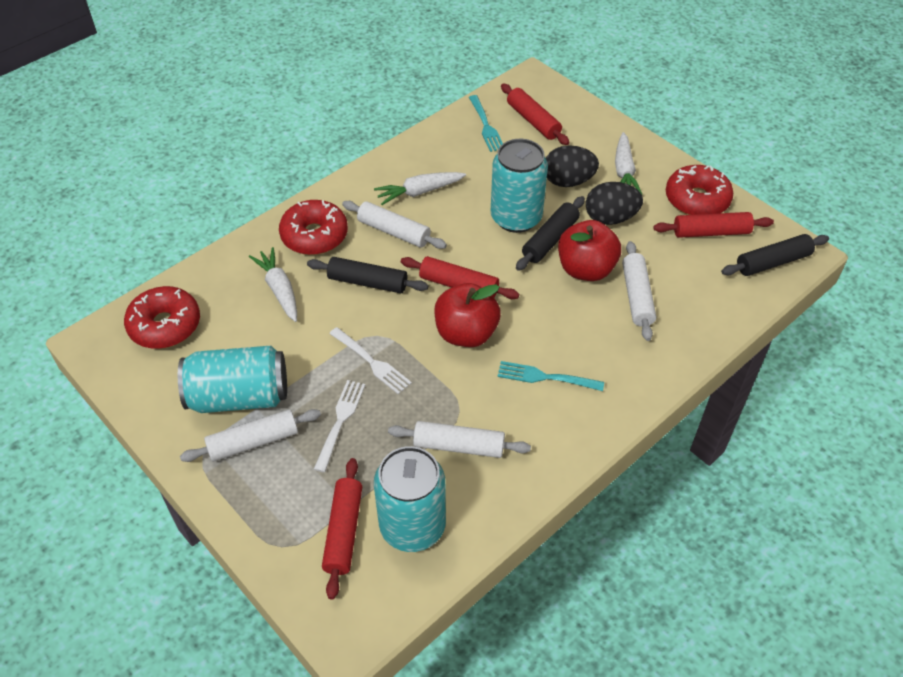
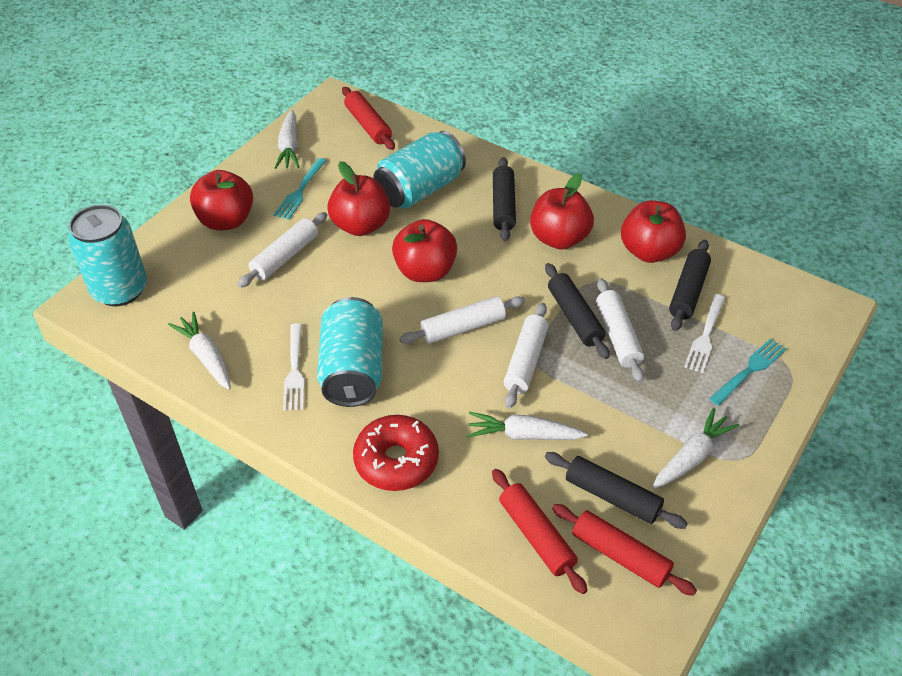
black egg: [546,145,599,187] [586,182,643,225] = 2 -> none = 0
black rolling pin: [307,257,428,293] [516,196,585,271] [721,234,829,276] = 3 -> [493,157,516,241] [545,263,610,359] [545,452,688,529] [669,240,711,331] = 4
red apple: [434,283,501,347] [558,220,621,281] = 2 -> [190,170,253,230] [327,161,390,236] [392,219,457,282] [530,173,594,249] [621,200,686,263] = 5
red donut: [124,286,200,349] [279,200,348,255] [666,165,733,215] = 3 -> [353,415,439,491] = 1
red rolling pin: [322,458,362,599] [401,256,519,299] [501,83,569,145] [653,212,774,238] = 4 -> [342,87,395,150] [492,469,587,594] [552,504,697,596] = 3
white carrot: [249,247,297,322] [374,172,466,205] [615,132,643,195] = 3 -> [168,312,231,390] [275,110,299,169] [467,412,588,440] [653,408,739,489] = 4

